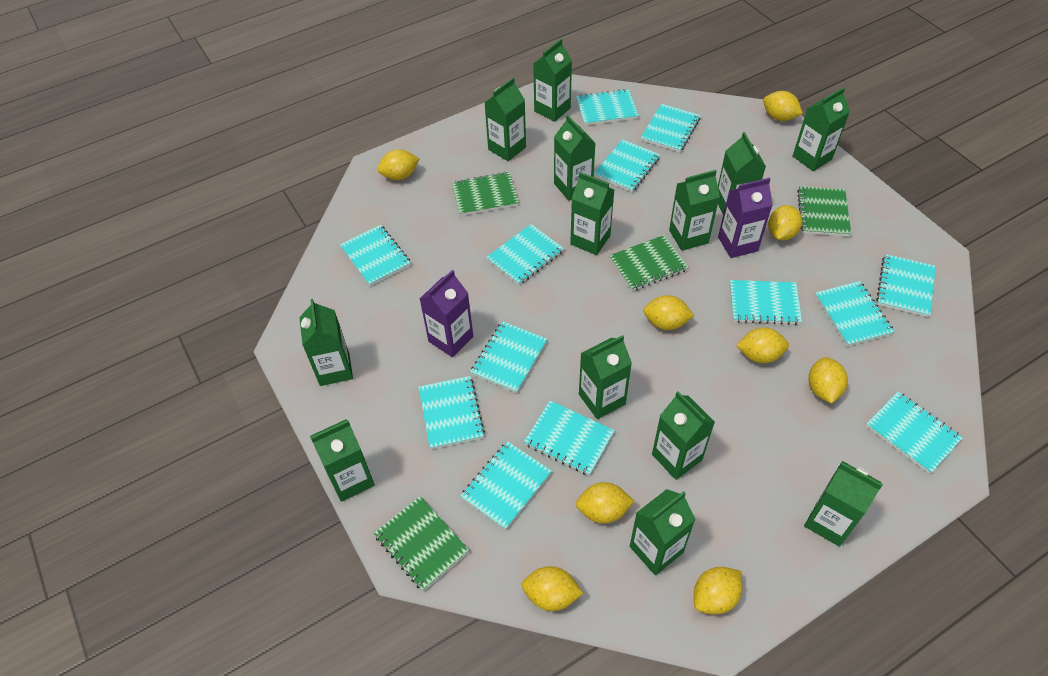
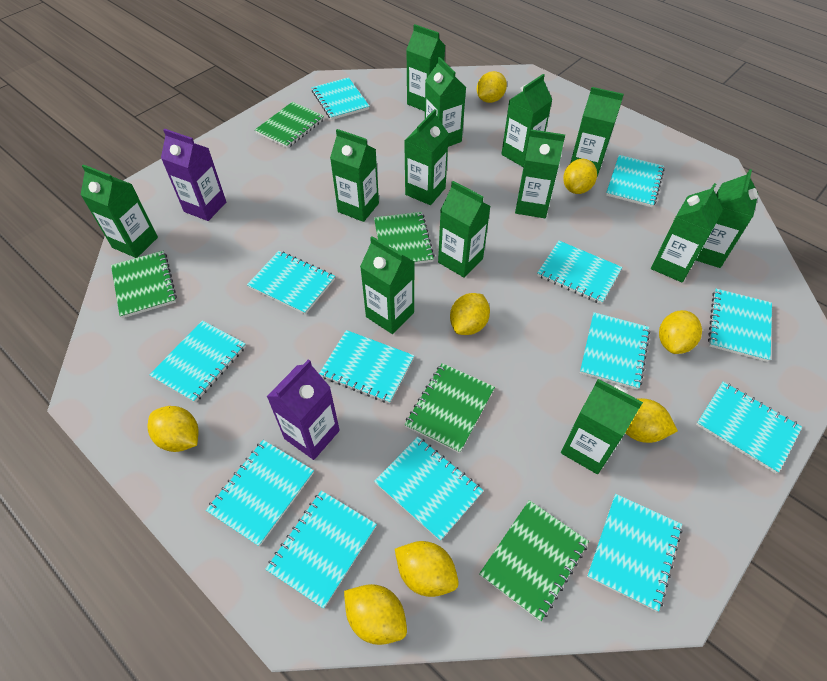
green notebook: [374,496,469,591] [452,172,519,216] [609,235,689,291] [797,186,851,236] = 4 -> [111,251,177,318] [255,102,324,148] [374,212,435,264] [405,363,495,453] [479,500,589,621] = 5
yellow lemon: [377,149,419,180] [521,566,583,611] [576,482,634,524] [643,295,694,330] [694,567,742,615] [736,327,789,363] [763,91,803,121] [768,205,802,240] [808,357,848,404] = 9 -> [147,406,199,452] [344,584,407,645] [395,541,459,597] [450,293,490,335] [477,71,507,103] [563,159,597,194] [625,398,678,443] [659,310,702,354] = 8

